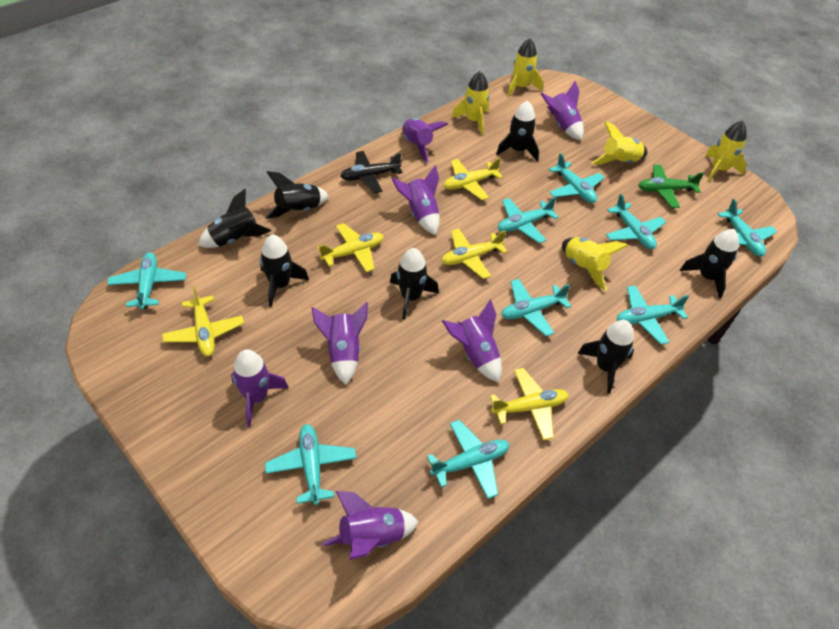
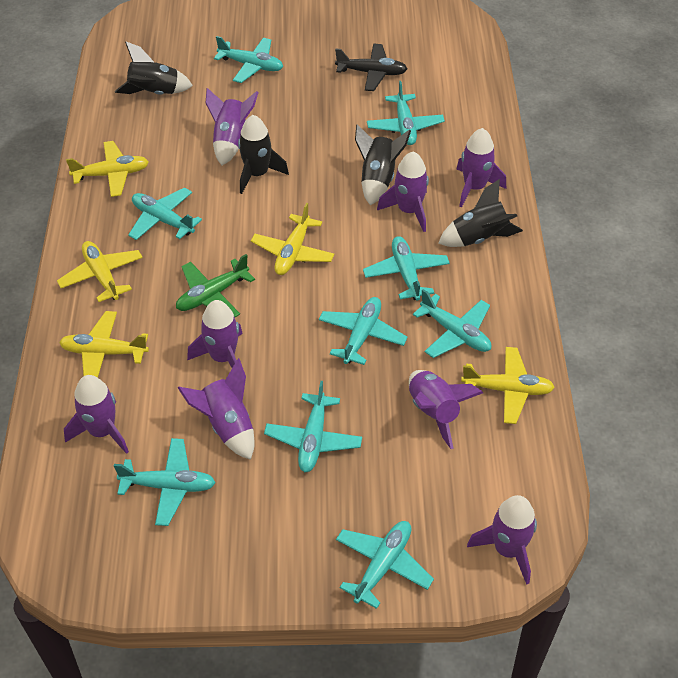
black rocket: [198,189,271,248] [260,235,309,307] [265,171,329,219] [390,248,439,320] [496,100,539,161] [577,320,634,394] [680,229,739,298] = 7 -> [115,42,193,95] [238,115,289,194] [355,124,411,205] [438,179,523,247] = 4
purple rocket: [231,350,289,426] [312,302,368,385] [322,491,419,560] [392,165,440,235] [402,118,448,163] [442,299,502,383] [541,81,584,141] = 7 -> [64,375,129,454] [178,358,255,460] [187,300,243,368] [206,88,259,166] [377,152,429,232] [409,370,483,449] [457,128,506,207] [467,495,537,585] = 8
yellow rocket: [451,71,490,135] [507,38,543,96] [562,237,629,291] [591,121,648,165] [705,121,747,181] = 5 -> none = 0

